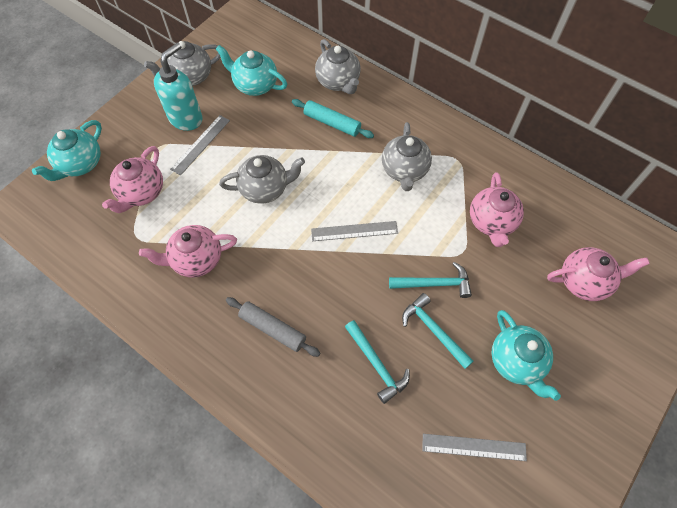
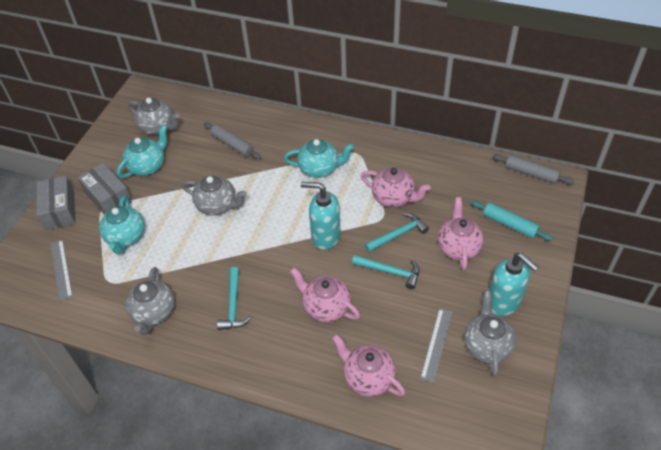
grey box: none = 0 -> [36,176,75,230] [78,163,132,215] = 2
grey rolling pin: [226,297,320,357] = 1 -> [204,122,261,159] [493,154,574,184] = 2
grey ruler: [170,115,230,176] [311,221,398,241] [422,434,527,461] = 3 -> [50,240,73,301] [420,308,453,383] = 2
turquoise soap dispenser: [154,43,202,131] = 1 -> [301,182,341,250] [489,253,539,316] = 2

